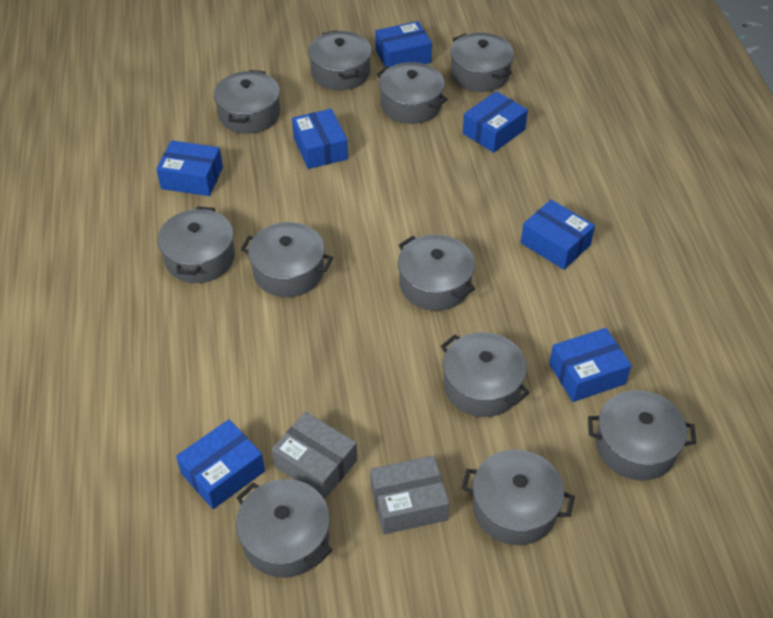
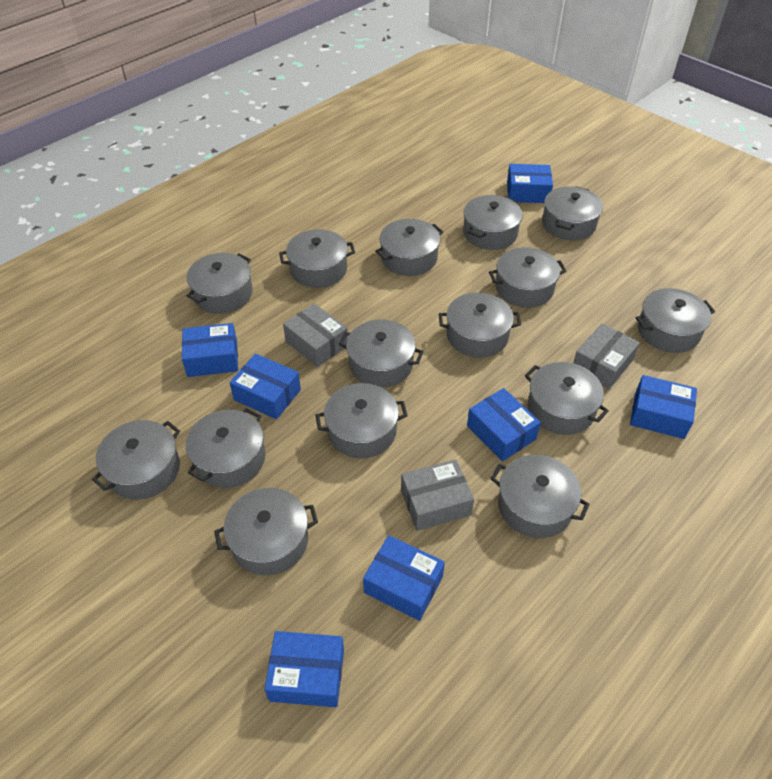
grey box: [272,412,357,499] [370,455,449,534] = 2 -> [283,303,348,367] [401,459,474,531] [573,323,640,389] = 3
grey pot: [158,207,235,283] [214,70,280,134] [236,479,332,578] [241,222,333,297] [308,30,372,90] [377,62,448,124] [398,235,475,311] [441,332,530,417] [450,33,514,92] [462,450,575,545] [588,390,696,480] = 11 -> [92,420,180,500] [186,408,265,488] [187,253,253,314] [214,488,318,575] [279,229,355,288] [316,383,408,459] [339,319,424,388] [375,219,443,276] [439,292,521,358] [463,195,523,250] [489,247,566,308] [491,455,590,538] [525,362,609,435] [542,186,603,241] [635,288,715,353] = 15

